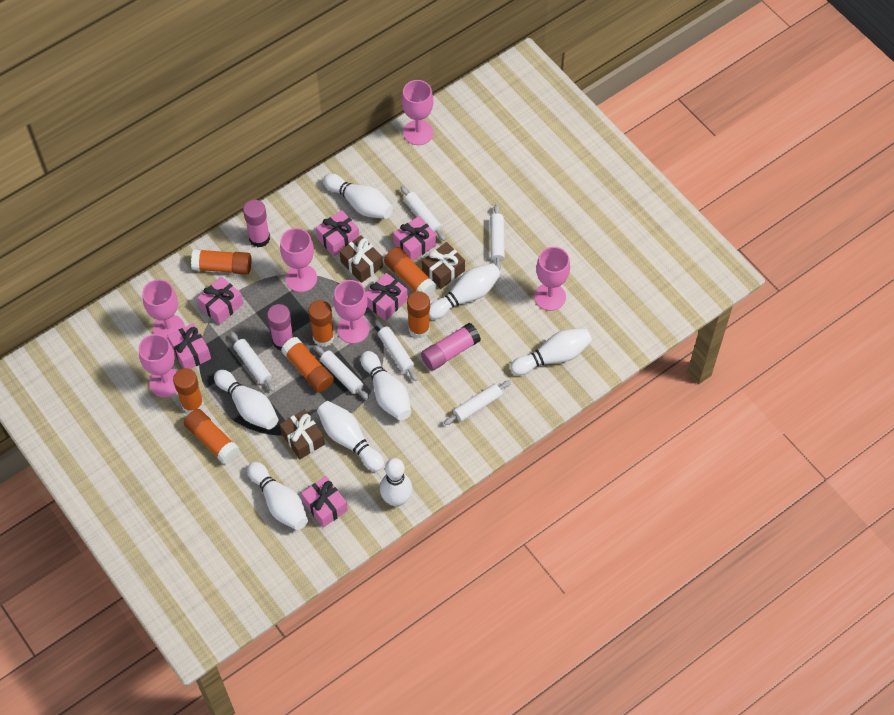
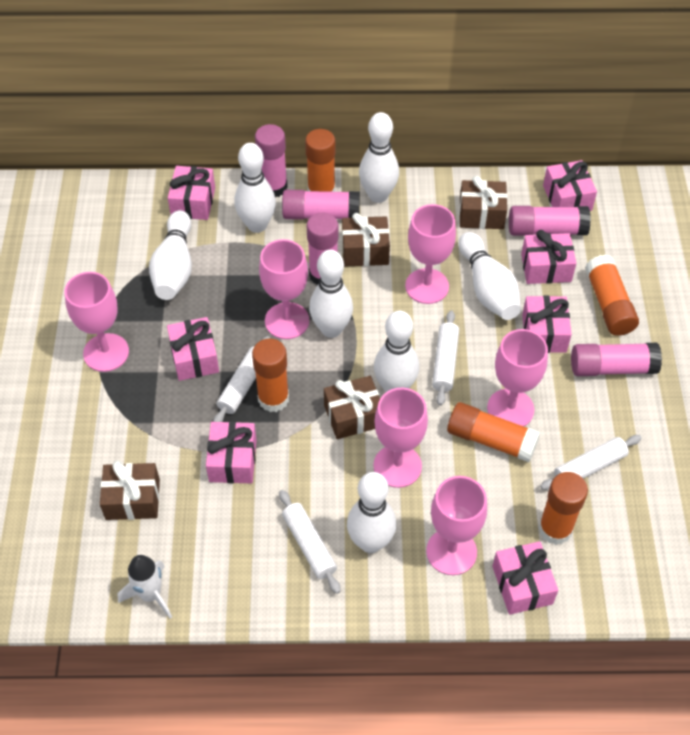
brown gift: [280,409,325,460] [339,235,383,283] [422,242,465,289] = 3 -> [100,461,160,520] [324,376,380,439] [342,213,390,266] [459,176,507,229] = 4
orange glue stick: [173,368,204,413] [184,409,240,464] [191,249,251,275] [281,337,334,392] [308,300,334,347] [384,247,437,297] [407,291,430,338] = 7 -> [252,338,289,412] [305,129,336,192] [447,402,540,462] [539,472,588,545] [585,255,639,336] = 5
pink gift: [168,323,211,369] [197,277,243,325] [301,476,348,528] [316,210,359,257] [366,273,408,321] [393,216,436,261] = 6 -> [167,317,219,381] [168,166,215,220] [206,422,257,484] [492,541,558,615] [521,230,576,284] [522,296,572,353] [543,160,597,211] = 7
pink glue stick: [243,200,270,247] [267,304,294,351] [421,323,481,371] = 3 -> [255,124,288,197] [282,190,360,220] [307,212,339,285] [509,206,591,236] [571,343,662,376] = 5
white bowling pin: [214,370,278,430] [247,462,308,530] [317,401,384,472] [323,174,393,219] [361,351,411,421] [380,458,413,507] [429,263,501,319] [510,328,592,375] = 8 -> [149,210,192,300] [235,143,276,233] [309,250,353,338] [347,472,396,553] [359,112,399,203] [374,311,419,392] [459,232,521,320] = 7
white rocket: none = 0 -> [117,555,172,619] = 1
white rolling pin: [230,332,275,392] [314,345,369,400] [375,319,418,381] [400,186,446,241] [444,380,511,425] [490,204,505,271] = 6 -> [213,336,270,422] [279,490,341,594] [432,310,459,406] [540,435,642,490] = 4

